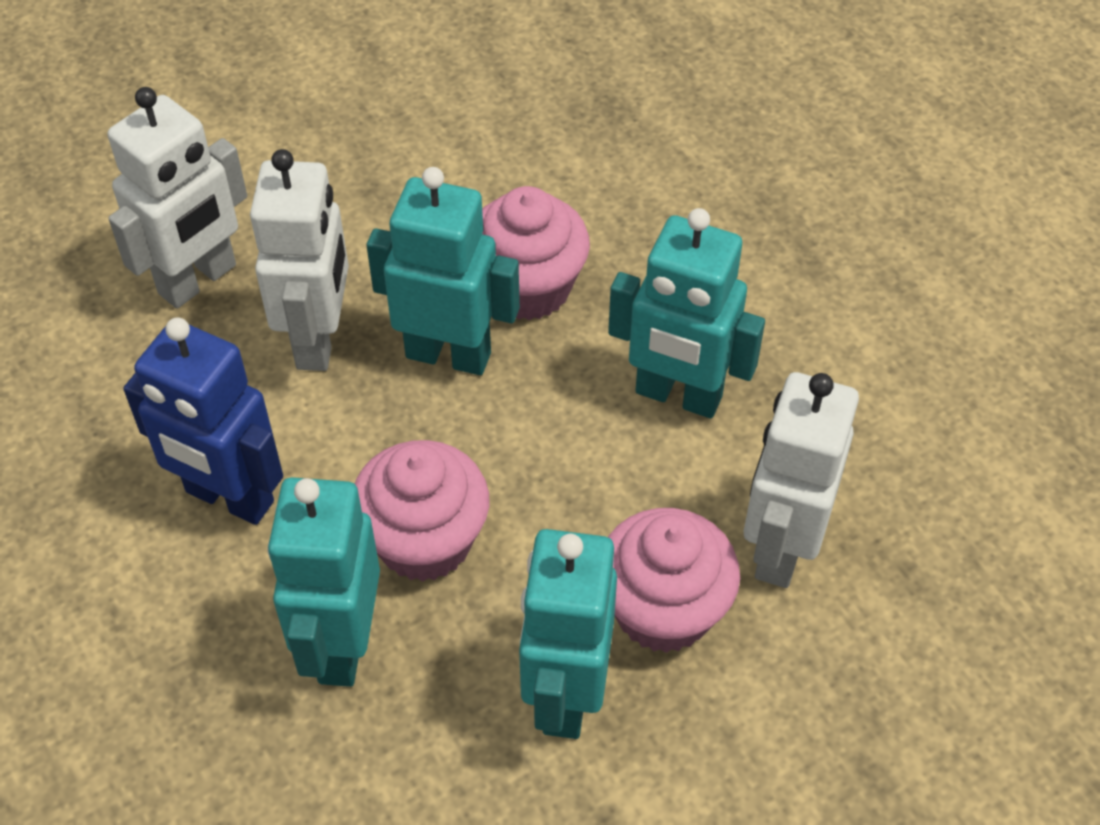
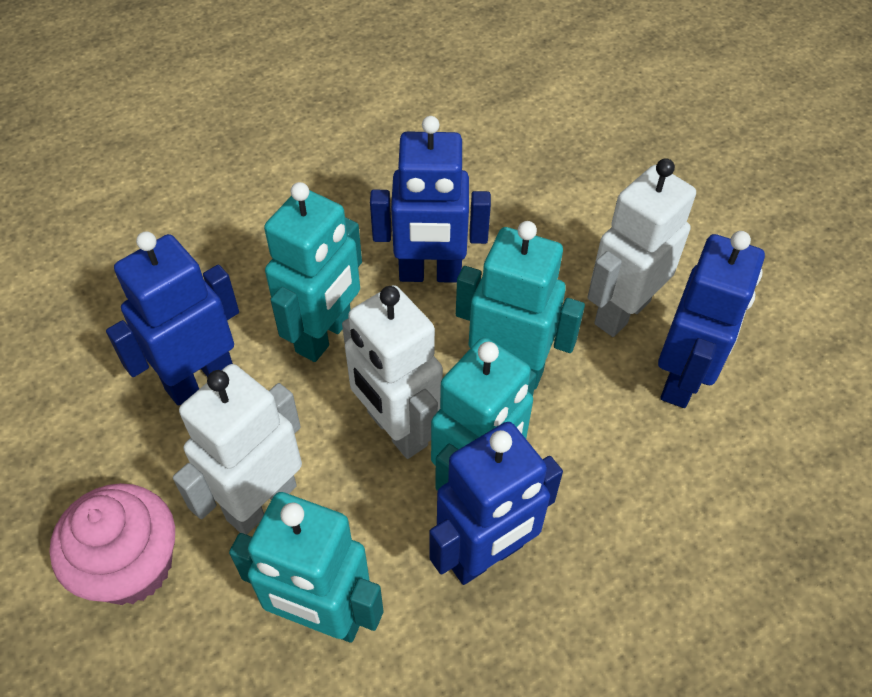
blue robot: [123,318,283,525] = 1 -> [106,231,239,406] [370,116,491,283] [429,422,563,585] [658,231,765,408] = 4
pink cupcake: [355,440,489,582] [482,186,590,320] [608,508,740,653] = 3 -> [49,483,175,605] = 1

